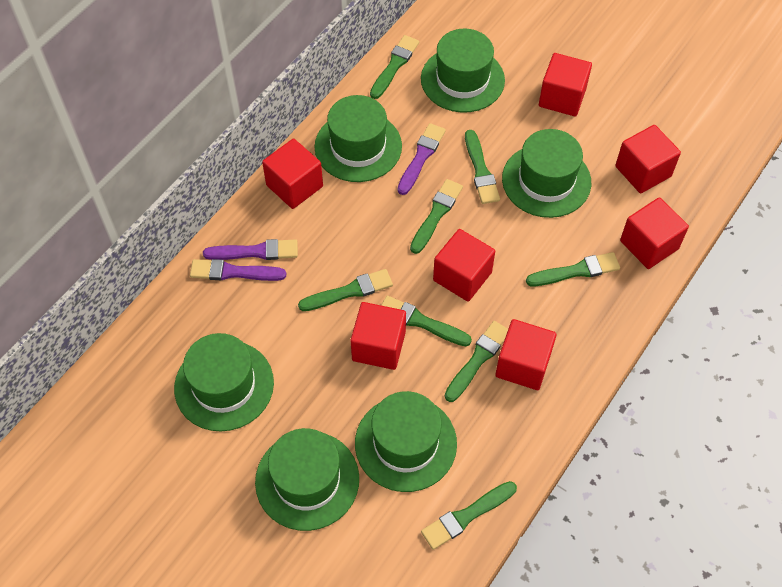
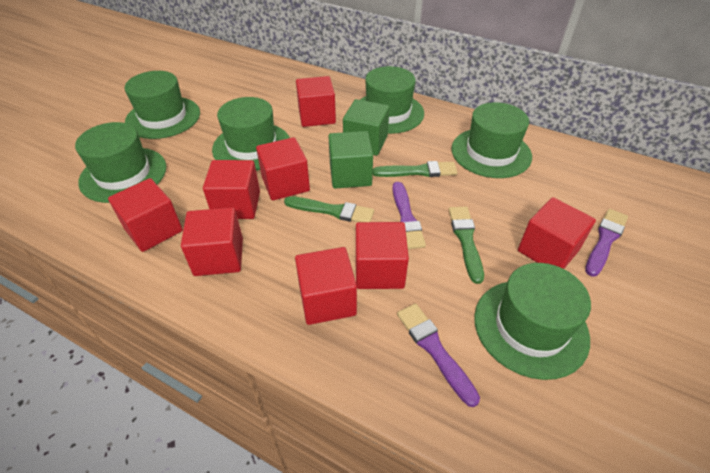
green brush: [298,269,393,311] [370,35,419,99] [381,296,472,346] [410,179,463,254] [421,481,517,550] [445,321,508,402] [465,130,500,204] [526,252,620,286] = 8 -> [284,196,374,222] [373,161,458,177] [449,207,484,284] = 3
green cube: none = 0 -> [328,131,373,189] [343,99,390,156] = 2
red cube: [262,139,323,209] [351,302,406,370] [433,229,495,302] [495,319,557,390] [539,53,592,117] [615,125,681,194] [620,197,689,269] = 7 -> [108,178,183,252] [181,208,243,276] [203,160,260,219] [256,137,310,201] [295,247,357,325] [296,76,336,127] [356,222,409,289] [518,197,596,269] = 8

